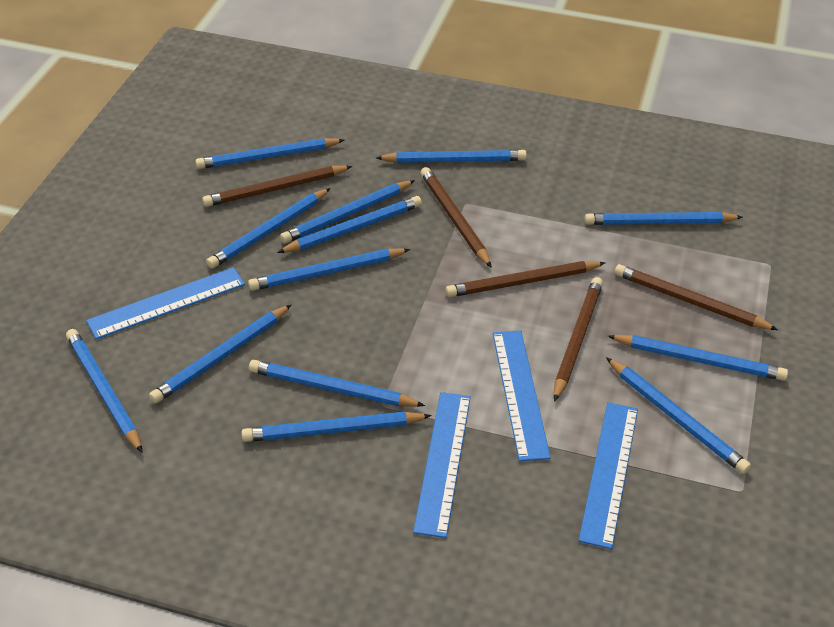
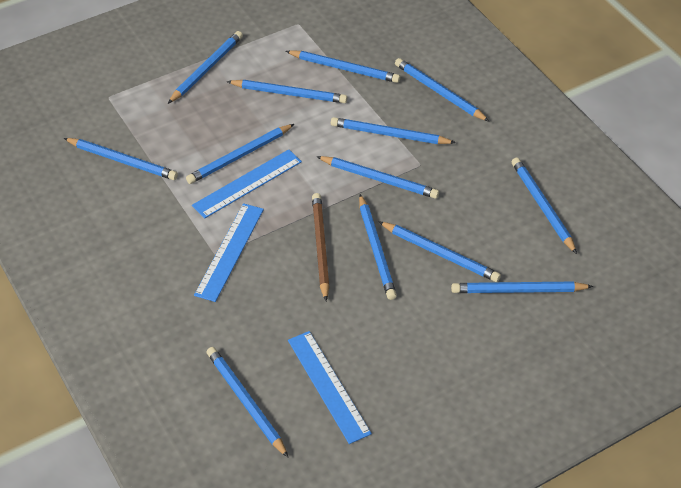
blue ruler: [86,267,245,339] [413,392,471,538] [493,330,551,461] [578,402,638,549] = 4 -> [192,149,302,219] [194,203,264,302] [288,331,372,444] = 3
brown pencil: [202,166,352,207] [420,167,492,268] [445,261,605,297] [554,277,603,402] [614,264,778,330] = 5 -> [312,193,330,301] = 1

